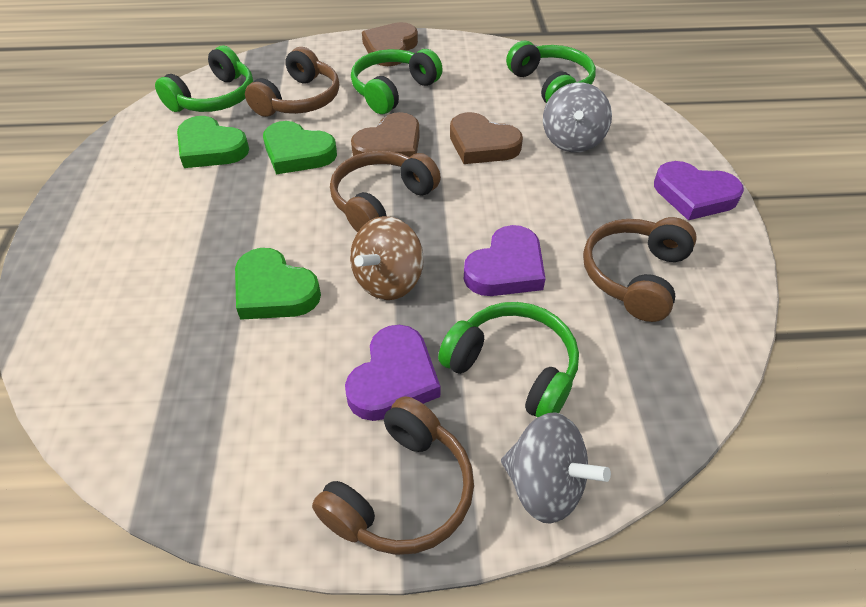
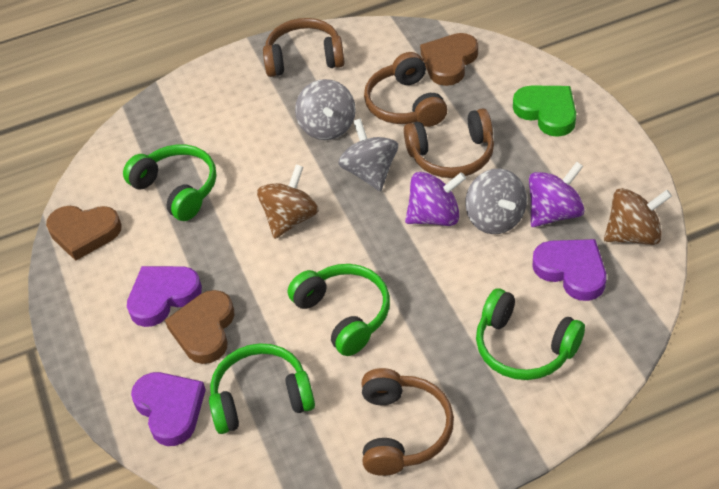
brown spinning top: [350,216,424,300] = 1 -> [257,164,318,239] [604,188,672,245] = 2
green heart: [177,116,249,168] [235,248,321,320] [263,121,337,174] = 3 -> [513,85,576,137] = 1
grey spinning top: [501,412,611,524] [543,82,612,152] = 2 -> [295,79,356,140] [338,119,398,191] [465,169,527,234] = 3
purple spinning top: none = 0 -> [405,172,466,226] [529,162,585,227] = 2

